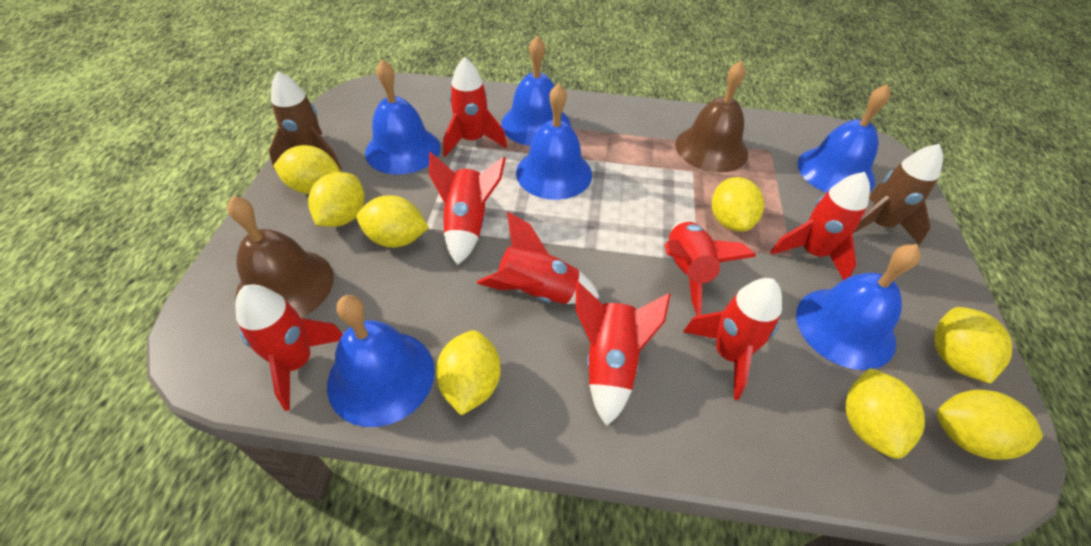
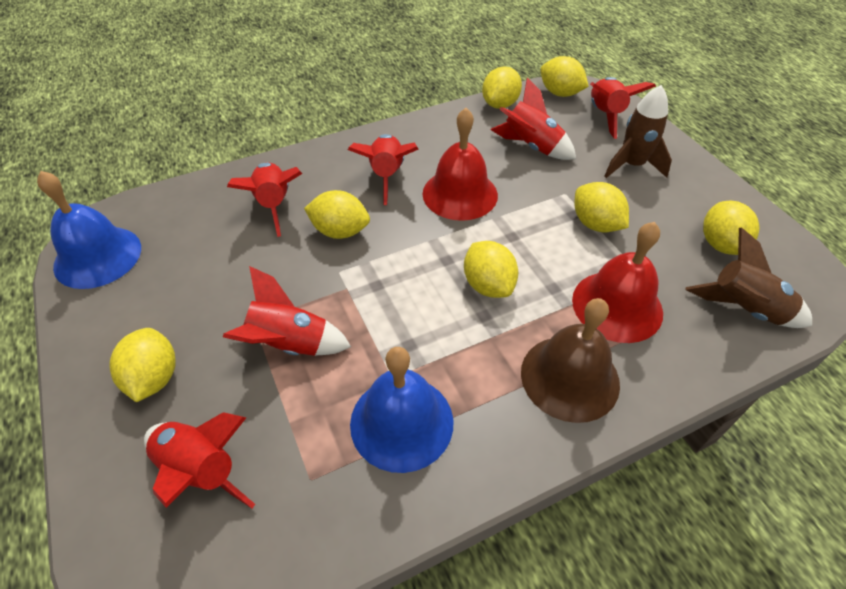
blue bell: [327,295,435,427] [365,59,440,175] [501,36,571,146] [516,83,592,200] [796,244,921,370] [797,84,891,193] = 6 -> [37,171,141,289] [350,347,453,473] = 2
brown bell: [227,196,334,318] [675,61,748,173] = 2 -> [521,298,620,423] = 1
red bell: none = 0 -> [422,108,498,221] [572,222,663,343] = 2
red rocket: [235,285,343,411] [429,152,506,265] [443,57,507,157] [477,212,599,304] [576,281,671,427] [665,221,756,316] [683,278,782,400] [771,172,870,280] = 8 -> [144,412,256,508] [223,266,351,356] [227,162,302,237] [348,134,419,205] [491,77,576,160] [590,77,656,139] = 6
yellow lemon: [273,145,340,194] [308,172,364,227] [356,195,429,248] [436,330,501,415] [712,177,764,232] [846,368,925,459] [934,307,1012,384] [937,390,1043,460] = 8 -> [109,328,176,402] [304,190,370,239] [464,241,518,298] [482,66,522,109] [540,56,589,97] [575,182,629,232] [703,201,759,255] = 7

